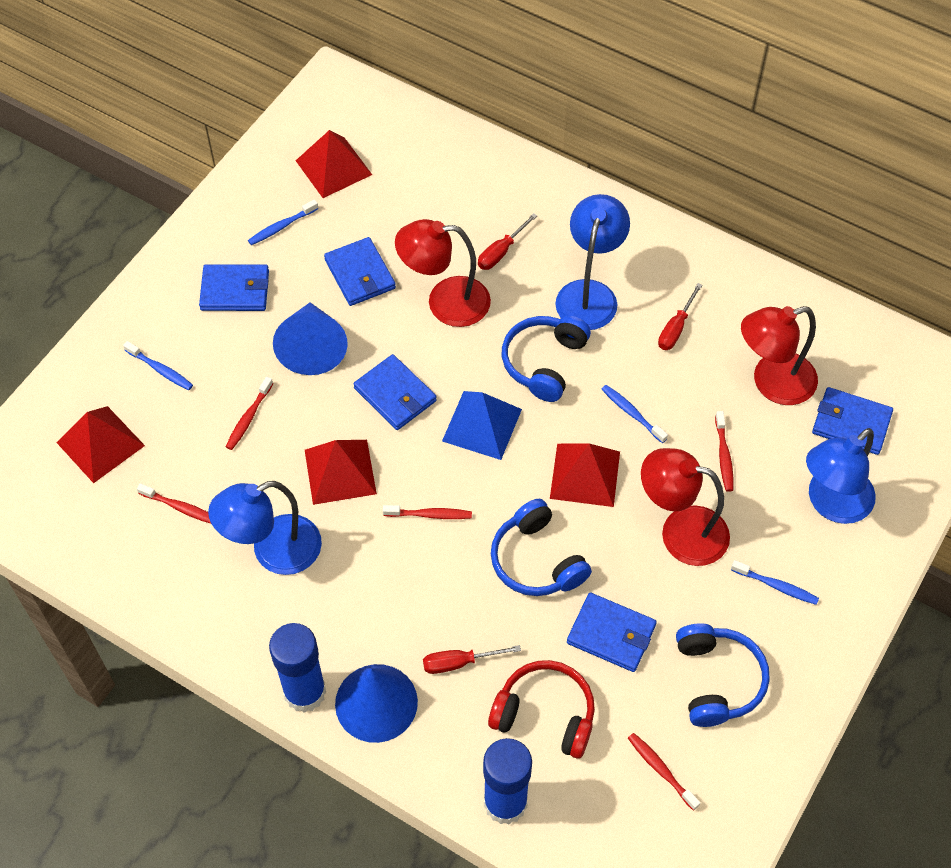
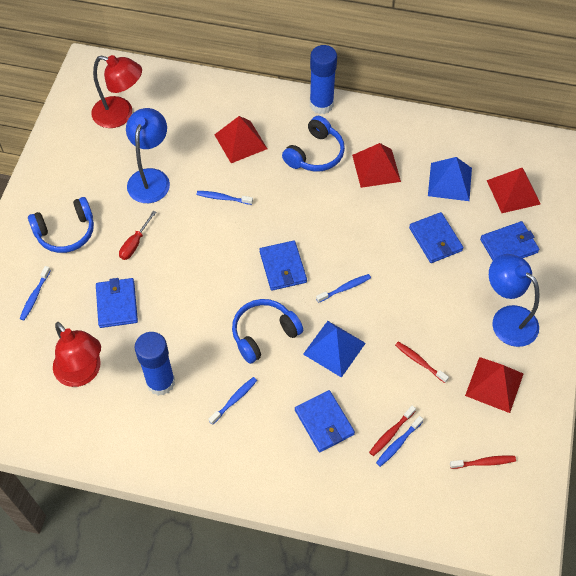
blue cone: [273,302,348,375] [335,664,418,743] = 2 -> none = 0
blue lamp: [208,481,322,575] [555,194,630,330] [806,428,876,524] = 3 -> [126,108,170,203] [489,254,540,347] = 2
blue pyramid: [442,391,522,460] = 1 -> [303,321,366,378] [428,157,472,201] = 2
blue toothbrush: [123,341,193,390] [248,199,318,245] [601,385,668,443] [731,560,819,605] = 4 -> [20,266,51,320] [197,191,253,205] [209,377,257,425] [316,274,371,303] [376,416,423,467] = 5
red headphones: [488,660,595,759] = 1 -> none = 0
red lamp: [395,219,491,327] [641,448,730,566] [741,306,818,405] = 3 -> [53,322,101,387] [91,55,142,128] = 2
red screwdriver: [423,645,521,674] [478,213,537,270] [658,283,702,350] = 3 -> [119,211,156,260] = 1
red toothbrush: [137,483,211,524] [226,377,273,450] [383,505,472,519] [628,733,700,811] [715,411,733,492] = 5 -> [369,405,416,456] [395,342,449,383] [450,455,516,469] = 3

